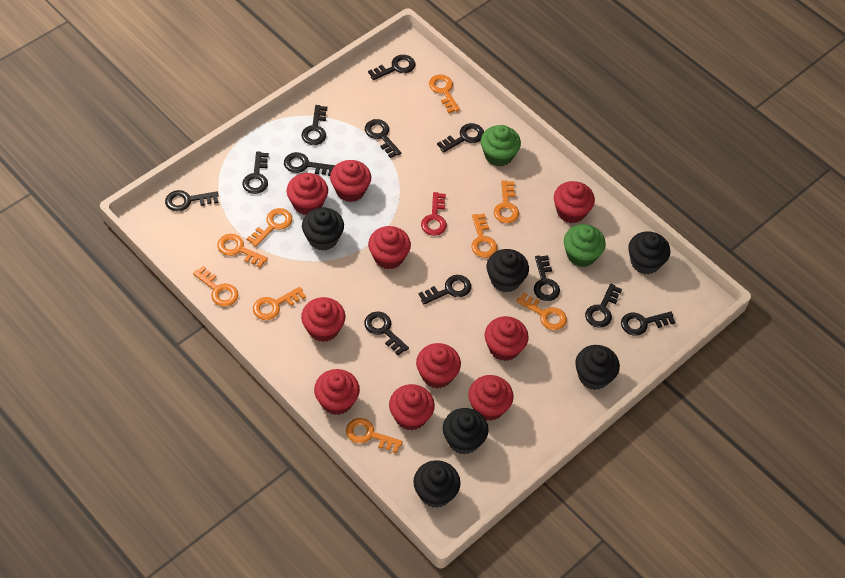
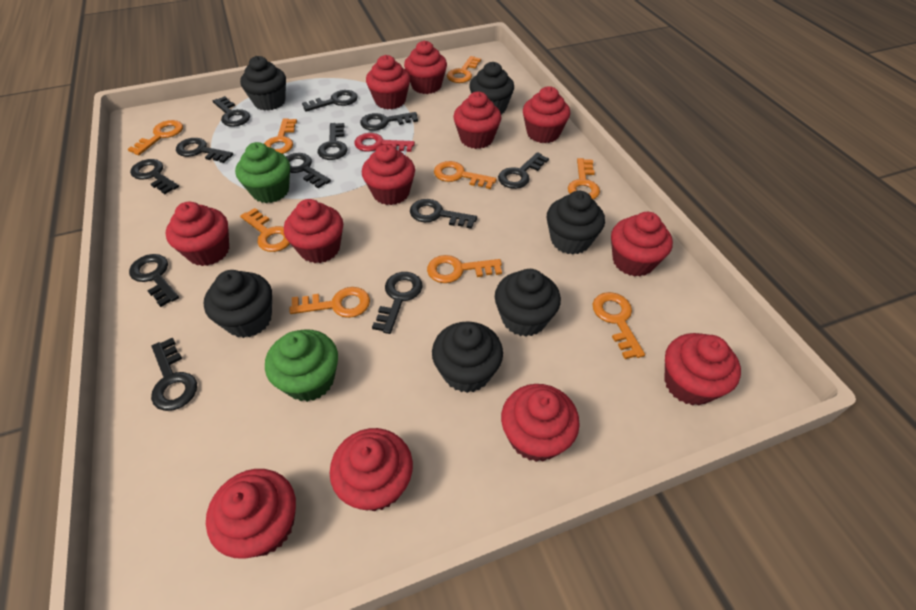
red cupcake: [287,173,328,215] [301,297,345,342] [314,369,360,415] [330,160,371,202] [368,226,411,269] [389,384,435,430] [416,343,461,389] [468,375,514,421] [485,316,529,361] [554,181,595,223] = 10 -> [166,202,229,266] [206,469,296,559] [284,199,343,263] [330,428,413,511] [362,144,415,205] [366,55,410,109] [404,41,447,94] [453,92,501,149] [501,384,580,462] [523,86,570,143] [611,212,673,277] [664,333,741,406] = 12

